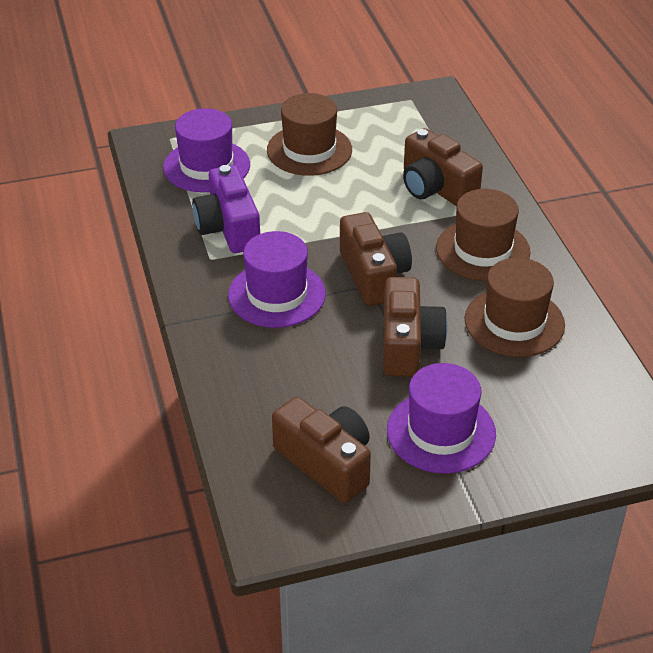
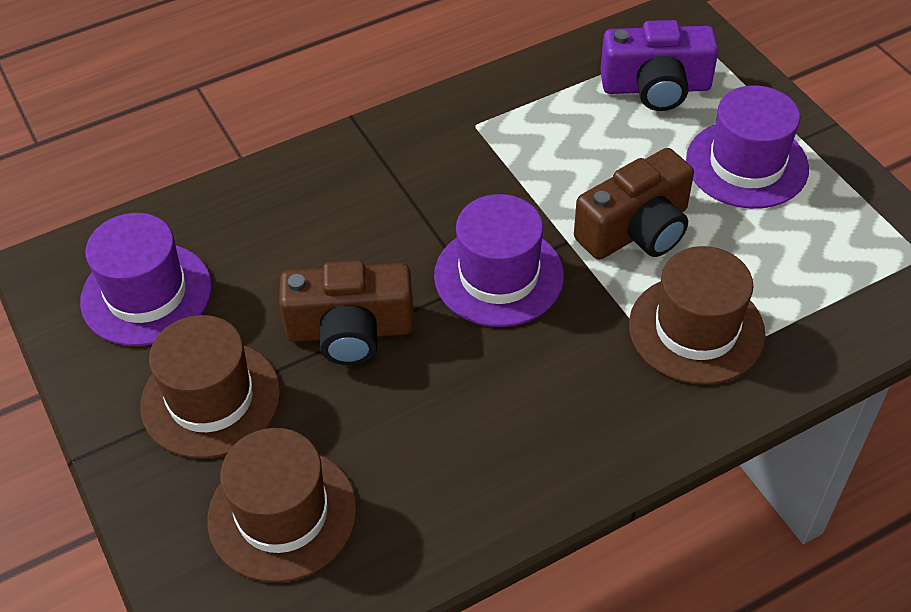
brown camera: [272,397,371,503] [340,212,412,306] [383,277,448,377] [403,128,483,206] = 4 -> [279,260,414,365] [574,148,694,260] = 2

